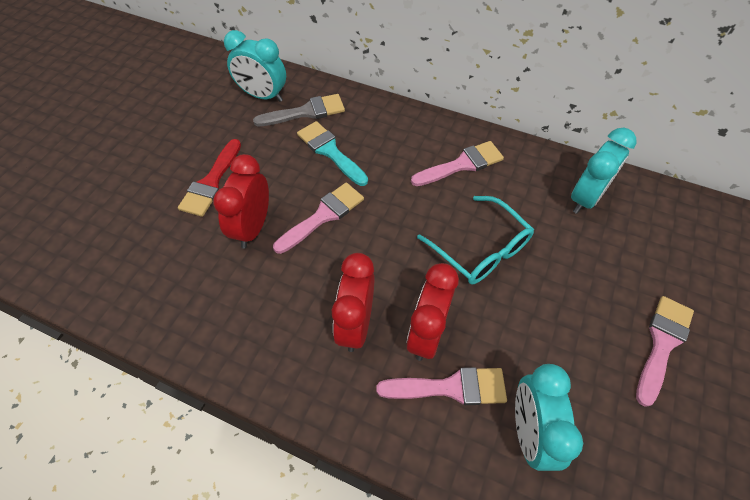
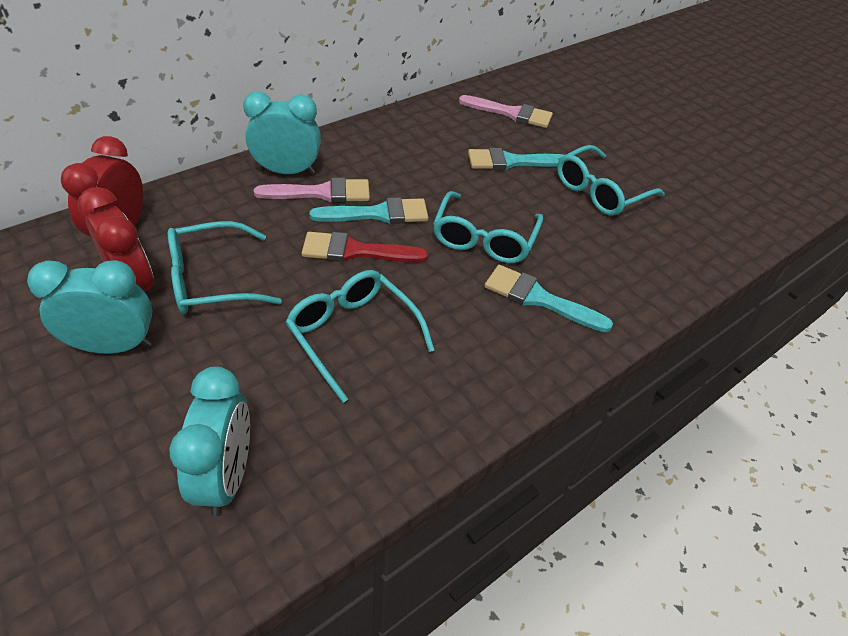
grey brush: [253,94,345,126] = 1 -> none = 0
pink brush: [273,182,364,254] [376,367,507,405] [411,141,504,186] [636,296,694,407] = 4 -> [254,178,370,203] [459,95,553,128] = 2
red clock: [213,154,269,248] [332,253,374,352] [406,263,459,361] = 3 -> [61,136,143,237] [78,187,154,292] = 2
turquoise brush: [297,121,368,186] = 1 -> [310,197,428,224] [468,148,564,170] [484,265,613,332] = 3
turquoise glasses: [417,196,534,284] = 1 -> [168,221,282,314] [286,270,434,403] [433,191,543,263] [557,145,665,216] = 4

